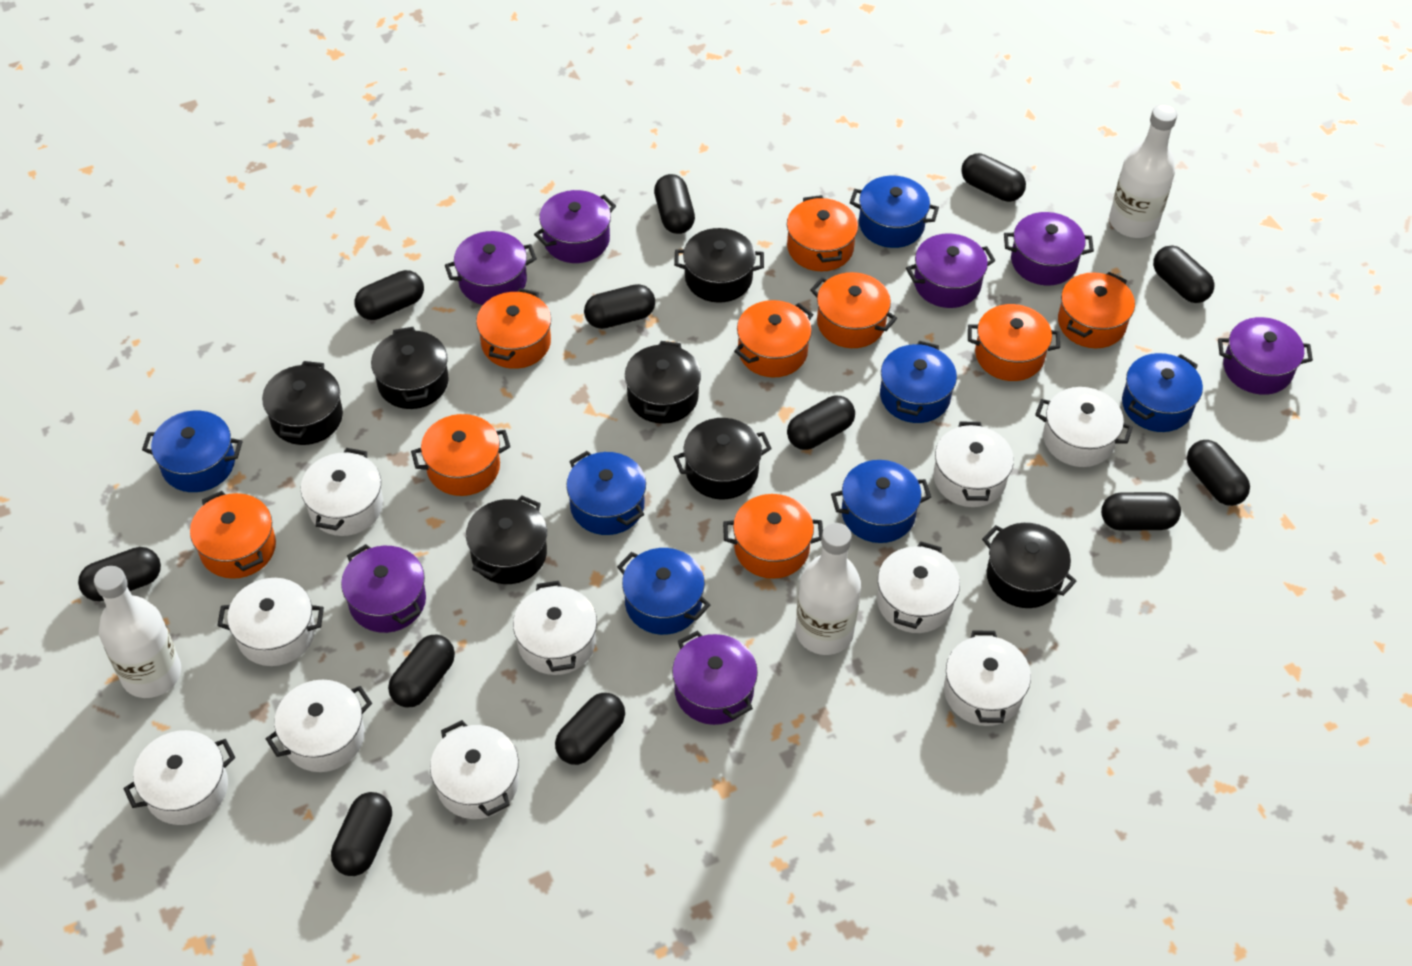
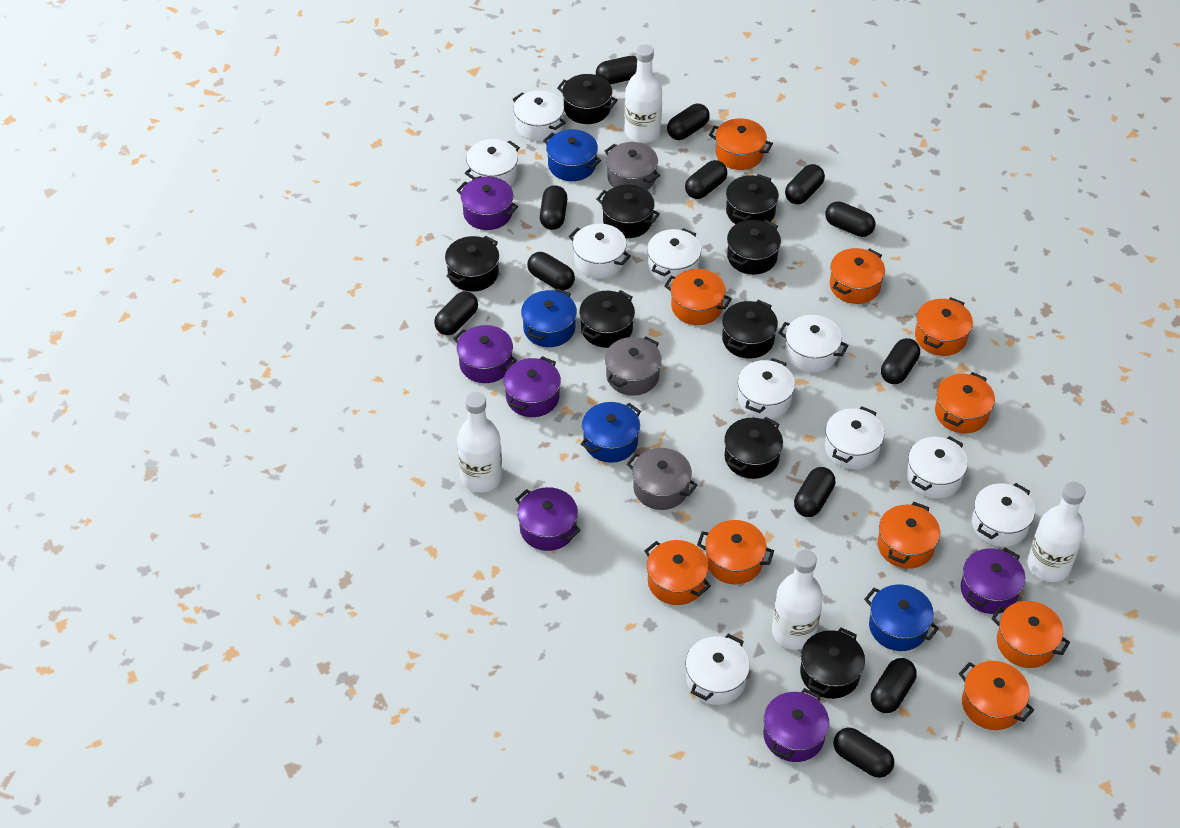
black pot: [262,361,343,445] [371,327,449,409] [466,495,547,584] [625,341,701,424] [674,228,764,303] [674,418,772,499] [982,523,1077,608] = 7 -> [445,236,499,292] [557,74,618,124] [579,290,635,348] [596,185,660,238] [722,300,778,359] [724,417,783,479] [726,174,779,224] [727,220,781,275] [800,627,865,699] = 9
blue pot: [142,411,243,492] [566,451,646,535] [617,548,710,635] [831,460,931,543] [850,176,939,248] [880,341,957,423] [1122,353,1203,432] = 7 -> [521,288,577,347] [543,129,601,181] [581,402,641,463] [864,584,939,651] = 4
grey pot: none = 0 -> [605,142,660,190] [605,336,662,396] [627,448,697,510] = 3
orange pot: [190,491,276,579] [411,414,510,496] [476,288,551,369] [723,494,823,579] [734,300,813,377] [787,195,858,271] [810,272,897,348] [968,304,1060,381] [1058,272,1135,348] = 9 -> [645,540,711,605] [664,269,732,325] [697,520,774,584] [709,118,773,170] [830,248,885,304] [878,502,940,569] [915,297,973,356] [935,372,995,433] [959,661,1034,730] [991,601,1070,668] = 10
purple pot: [341,544,426,633] [445,231,537,305] [534,190,616,263] [672,631,758,725] [906,234,996,308] [1004,212,1094,286] [1218,317,1313,395] = 7 -> [453,325,517,383] [456,177,518,230] [504,356,561,417] [515,487,581,551] [763,688,829,762] [961,548,1025,614] = 6
white bottle: [94,566,181,698] [795,523,861,655] [1109,105,1177,238] = 3 -> [457,392,502,492] [625,44,662,143] [772,550,823,650] [1027,482,1085,582] = 4

